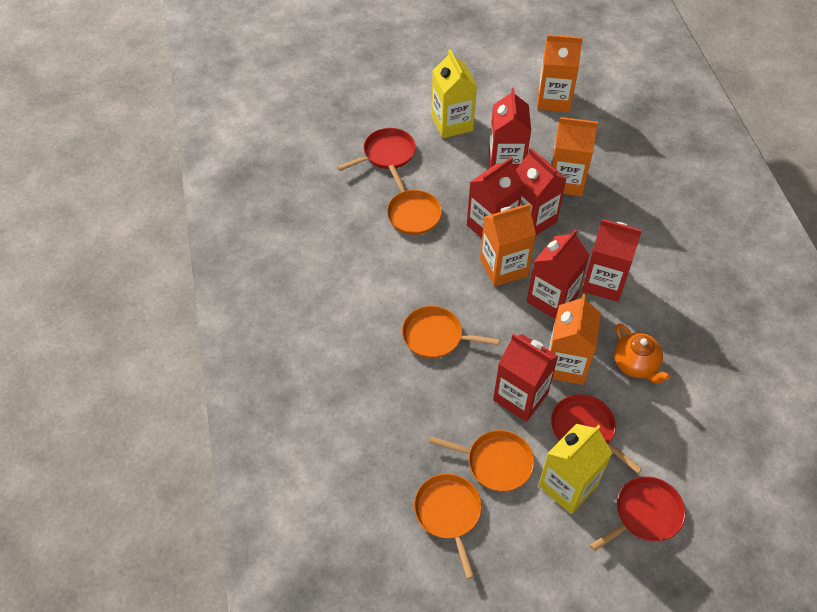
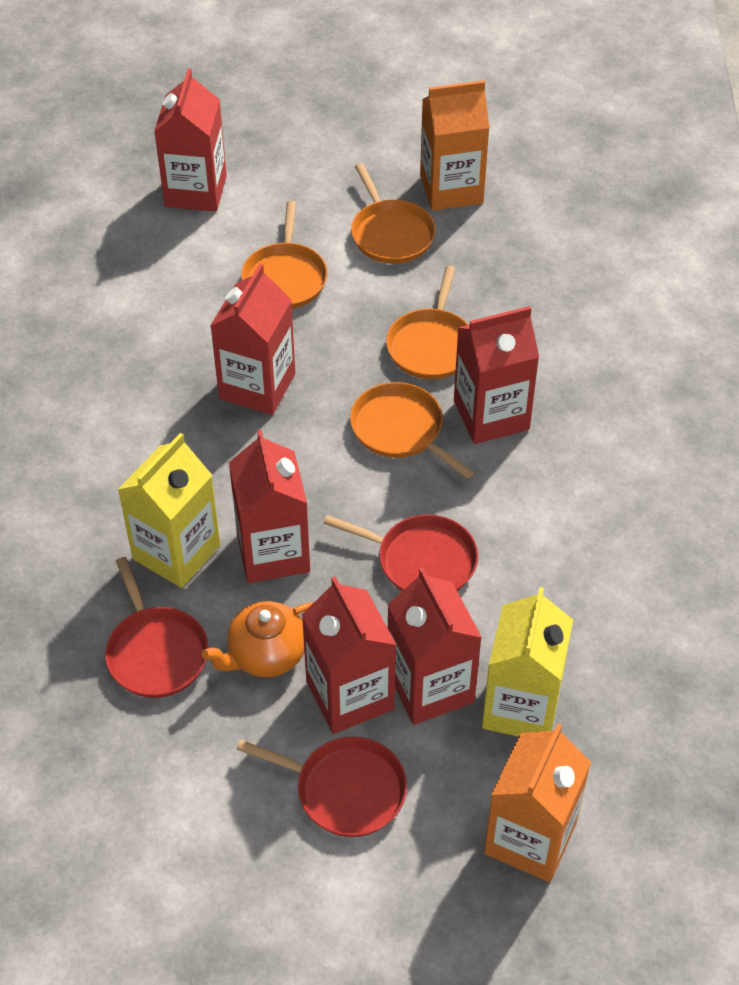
orange carton: [480,203,536,287] [537,34,583,112] [549,294,601,385] [551,117,598,196] = 4 -> [420,80,490,211] [484,724,591,882] = 2

